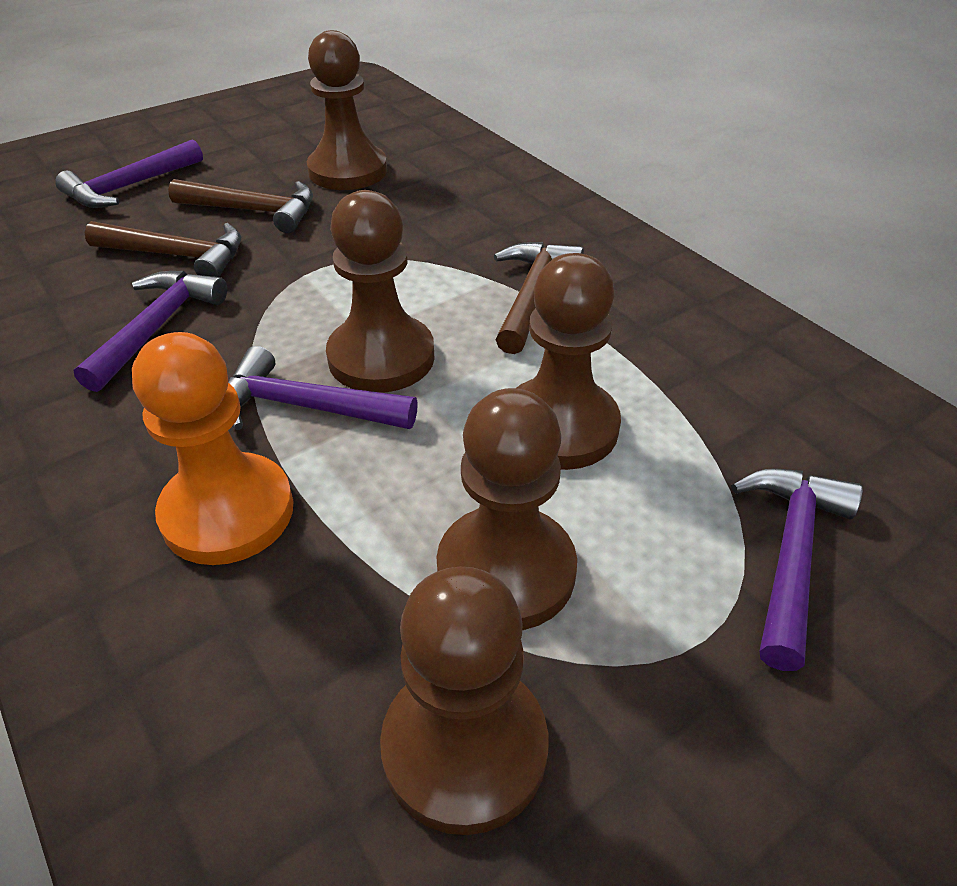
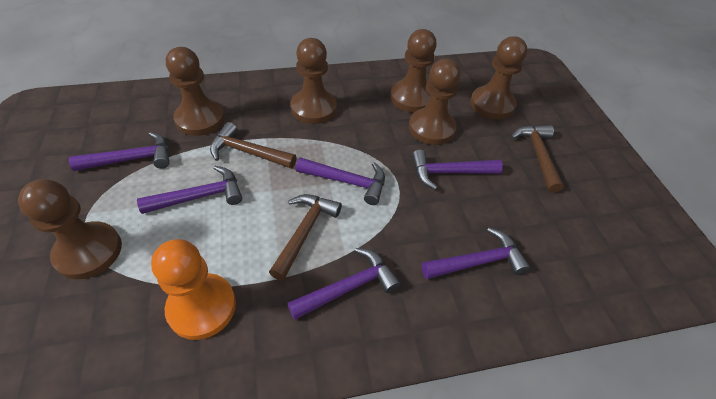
brown pawn: [307,30,387,190] [326,190,435,393] [380,567,549,835] [436,388,577,630] [517,253,621,470] = 5 -> [18,179,122,279] [166,47,225,136] [291,38,337,124] [390,29,437,112] [409,59,461,145] [470,36,527,119] = 6
purple hammer: [55,139,203,208] [74,271,227,392] [228,346,418,430] [731,468,863,671] = 4 -> [69,132,170,171] [137,166,242,214] [287,248,401,320] [295,157,385,205] [412,150,503,190] [422,227,530,279] = 6

